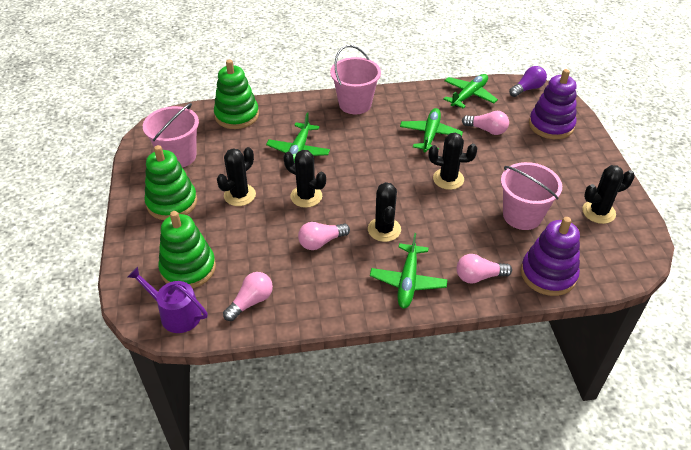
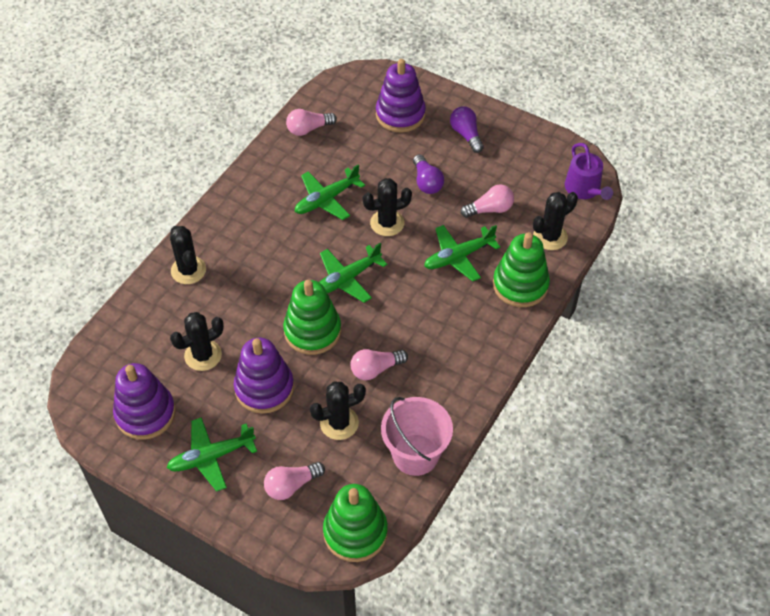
pink bucket: [143,103,199,168] [330,45,381,114] [501,162,562,230] = 3 -> [381,397,453,476] = 1
purple light bulb: [509,66,547,97] = 1 -> [413,154,444,194] [450,106,484,153] = 2
purple stacking toy: [521,217,580,296] [529,69,577,139] = 2 -> [113,363,176,440] [234,338,294,414] [376,59,426,133] = 3

